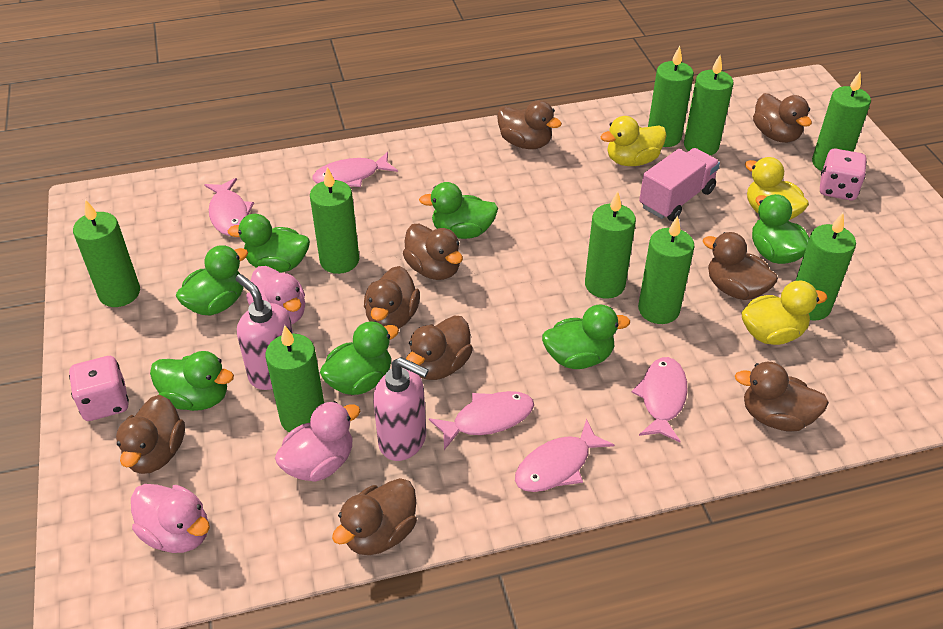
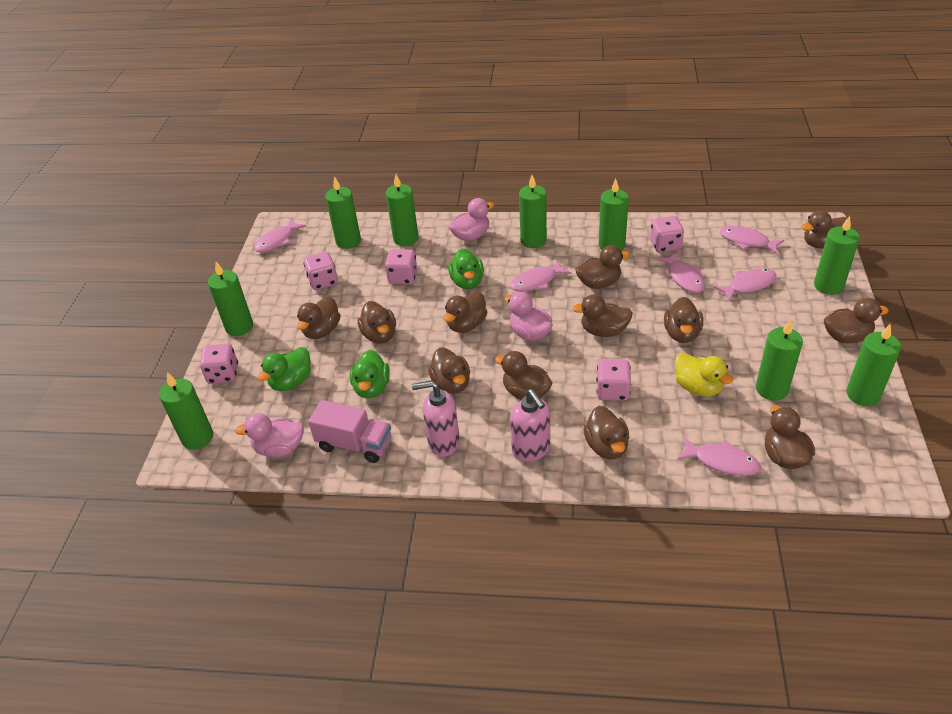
brown duck: [116,395,185,474] [332,478,417,555] [364,266,420,329] [403,224,463,280] [406,316,473,380] [497,100,562,149] [703,232,778,300] [735,362,829,431] [753,93,812,143] = 9 -> [297,296,340,339] [357,301,396,344] [428,347,470,394] [444,291,487,333] [495,351,552,400] [572,294,633,337] [575,245,630,289] [584,406,630,459] [664,297,703,343] [765,405,815,469] [802,211,847,249] [824,298,889,343] = 12
green duck: [150,351,234,411] [176,245,248,316] [227,214,310,272] [320,321,399,395] [419,182,498,239] [542,305,630,369] [752,194,809,264] = 7 -> [258,347,311,391] [350,350,390,398] [448,248,484,289] = 3
pink dice: [69,356,129,421] [820,149,867,200] = 2 -> [200,343,238,384] [304,252,338,290] [385,249,417,285] [596,359,631,401] [650,216,684,253] = 5
pink fish: [204,178,254,236] [312,152,398,187] [429,391,534,450] [515,419,614,492] [632,357,687,442] = 5 -> [254,219,306,253] [510,261,571,292] [656,252,705,293] [677,437,761,476] [713,268,776,301] [720,226,784,254] = 6
yellow duck: [600,116,667,166] [741,281,827,345] [745,157,809,220] = 3 -> [675,353,733,397] = 1

